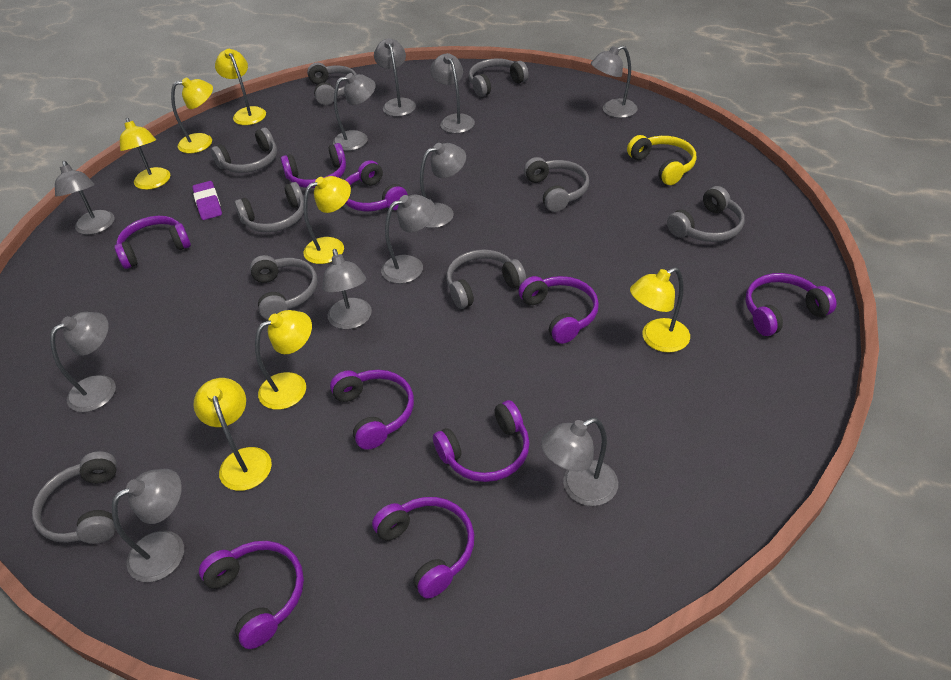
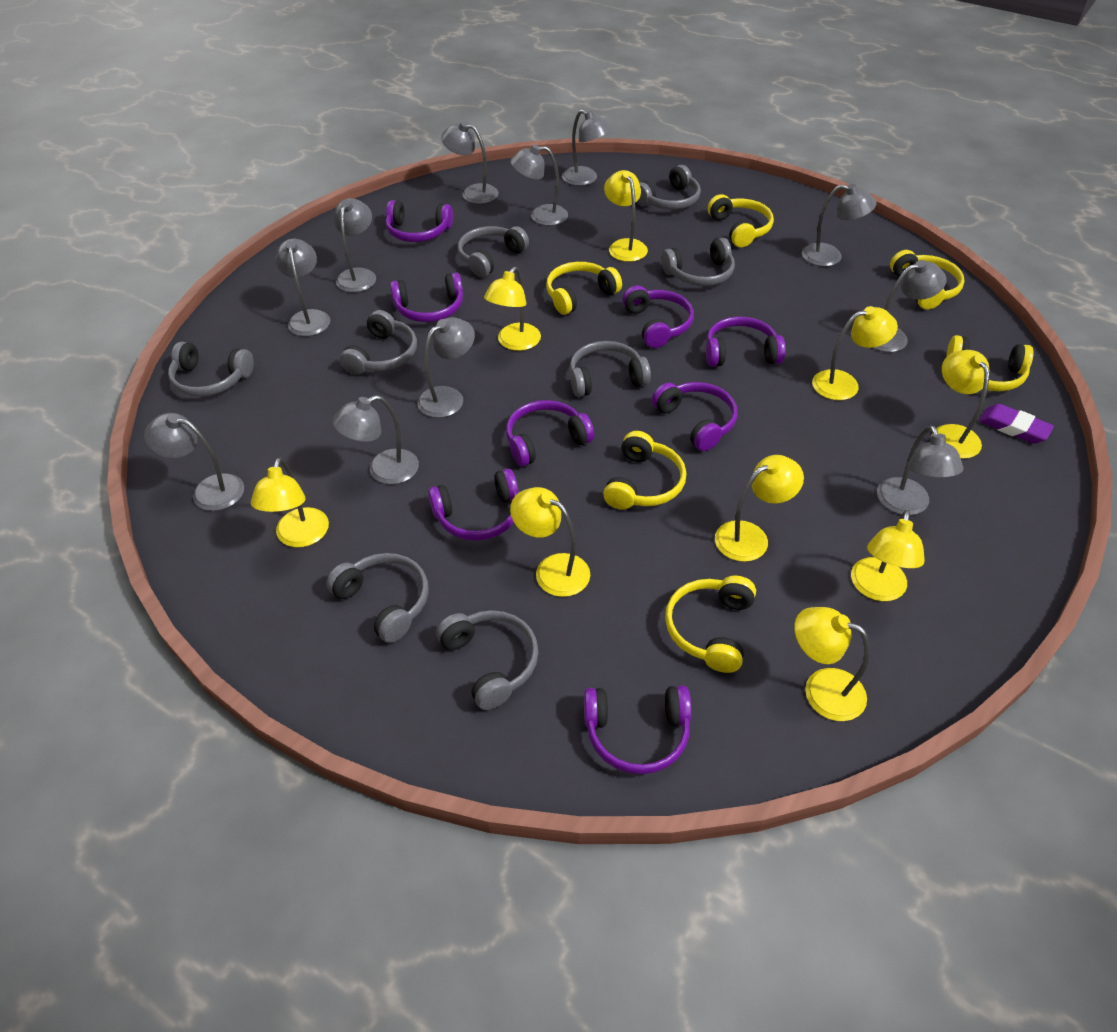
grey headphones: [32,451,117,544] [211,128,277,173] [234,182,304,232] [250,255,318,320] [307,62,357,105] [446,249,526,309] [469,58,529,97] [524,157,589,212] [667,186,745,242] = 9 -> [168,342,254,397] [326,553,429,643] [340,310,417,375] [436,610,539,710] [458,226,529,277] [570,341,651,397] [637,165,701,210] [661,238,735,286] = 8
purple headphones: [114,216,191,269] [199,541,304,649] [281,143,346,188] [330,370,414,450] [345,160,408,211] [372,497,474,599] [433,400,530,482] [518,276,599,344] [746,273,836,336] = 9 -> [386,200,453,242] [390,272,463,322] [428,469,519,541] [506,400,594,467] [584,686,691,774] [622,286,694,348] [652,382,737,451] [706,316,786,367] = 8
yellow headphones: [627,135,696,185] = 1 -> [546,262,622,315] [603,431,686,510] [665,576,756,673] [708,194,774,247] [890,250,965,310] [946,335,1034,391] = 6
yellow lamp: [120,118,170,190] [171,77,213,153] [193,378,272,491] [215,49,266,125] [255,310,312,410] [304,176,351,264] [630,267,690,353] = 7 -> [251,458,329,547] [484,267,541,351] [510,487,590,597] [604,170,648,262] [715,455,804,562] [794,607,870,721] [812,306,898,400] [851,510,925,601] [932,350,989,459] = 9

